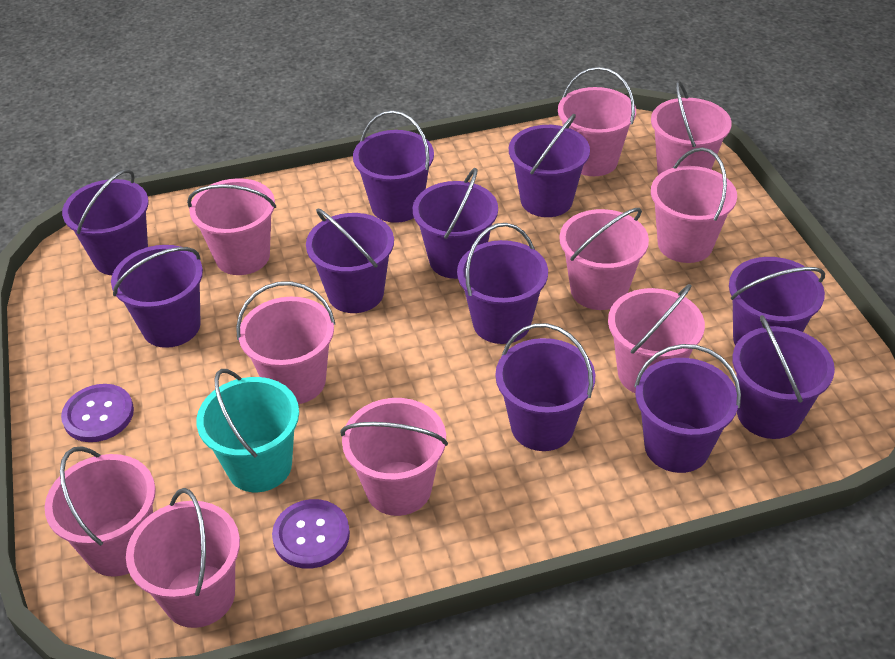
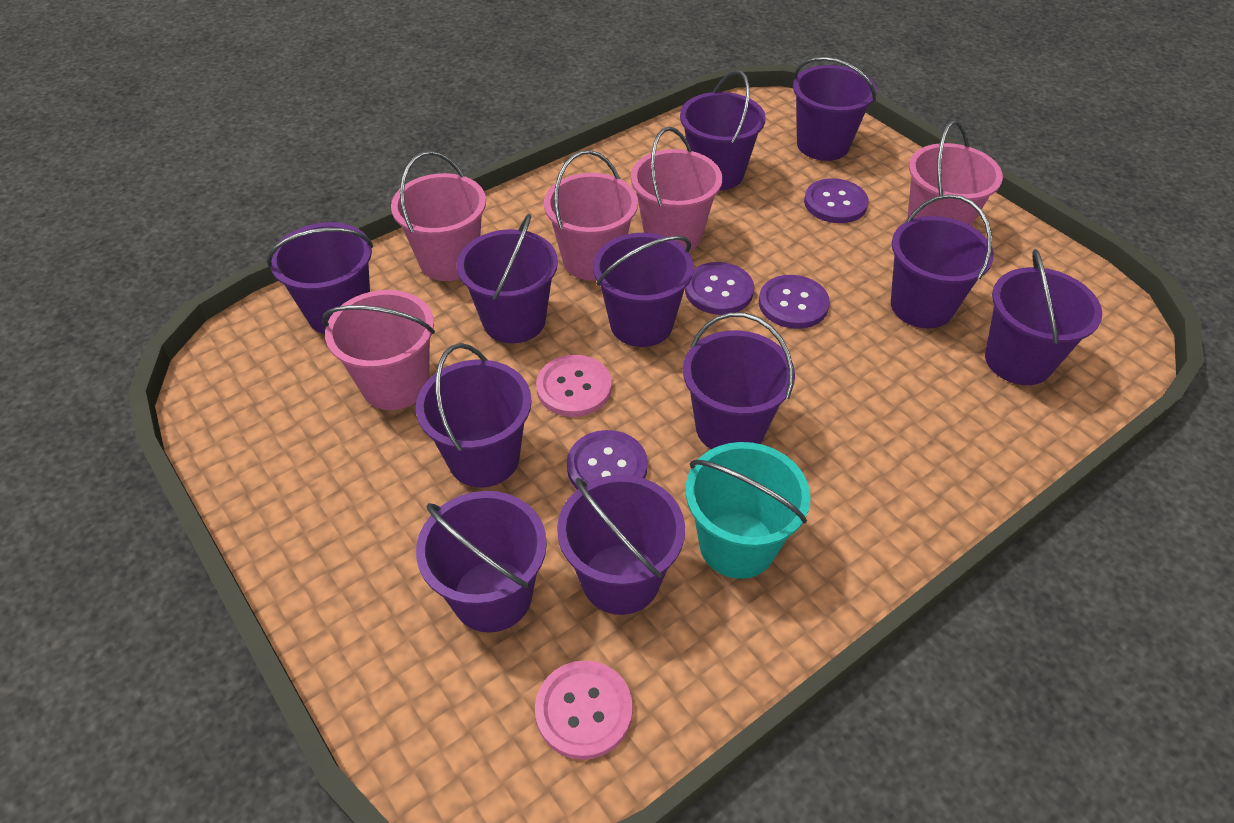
pink bucket: [45,446,156,577] [126,488,240,628] [187,178,276,275] [236,281,335,404] [340,398,448,516] [558,67,636,176] [559,208,649,310] [608,284,705,393] [651,81,732,175] [651,147,737,263] = 10 -> [322,290,435,410] [391,151,486,281] [544,150,638,281] [631,127,722,251] [907,120,1003,226] = 5
pink button: none = 0 -> [535,660,633,760] [536,355,612,417] = 2
purple button: [61,384,134,442] [272,499,350,569] = 2 -> [567,430,648,489] [685,262,754,315] [759,275,830,329] [804,178,869,223] = 4

